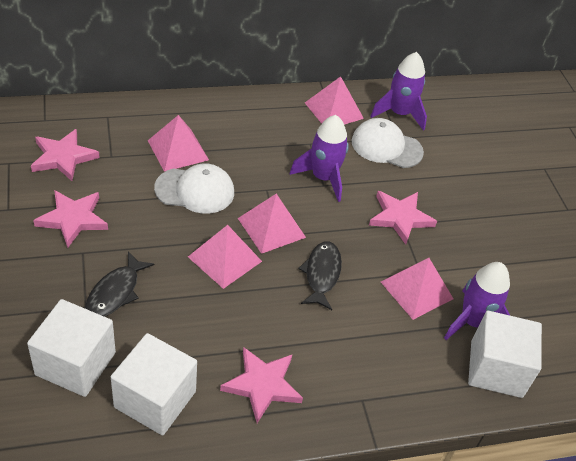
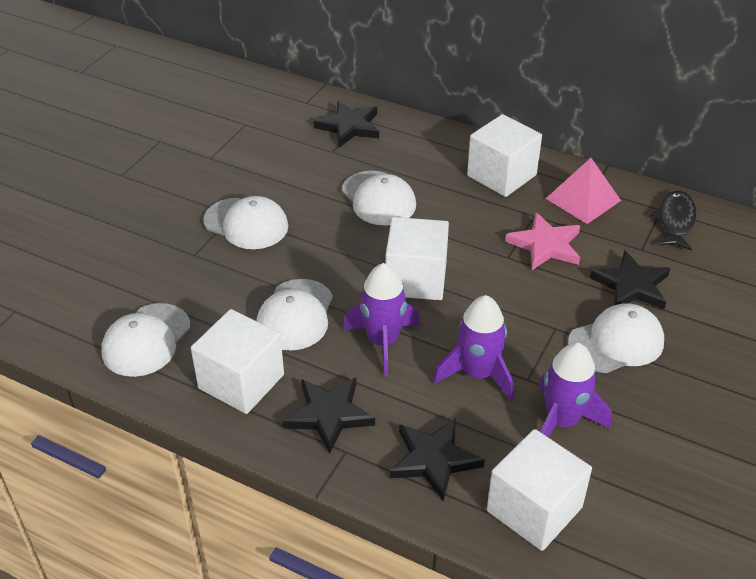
black fish: [85,252,154,317] [298,241,342,310] = 2 -> [651,191,696,251] = 1
black star: none = 0 -> [283,378,375,454] [314,101,379,148] [390,418,485,502] [589,250,670,309] = 4
pink pyramid: [148,115,209,172] [188,225,262,289] [238,193,306,254] [305,76,364,125] [381,258,453,320] = 5 -> [546,158,621,224] = 1
pink star: [31,129,100,181] [33,190,108,248] [220,347,303,423] [369,191,437,245] = 4 -> [505,212,580,270] = 1
white cap: [154,163,234,214] [352,118,424,168] = 2 -> [101,303,190,377] [203,196,288,249] [257,279,333,350] [342,171,416,226] [568,303,664,373] = 5
white cube: [27,299,116,397] [111,333,197,435] [468,310,542,398] = 3 -> [191,309,284,414] [386,217,449,300] [467,114,542,197] [487,429,592,551] = 4

